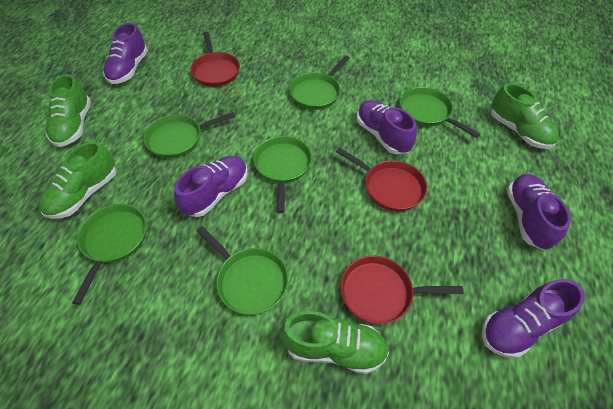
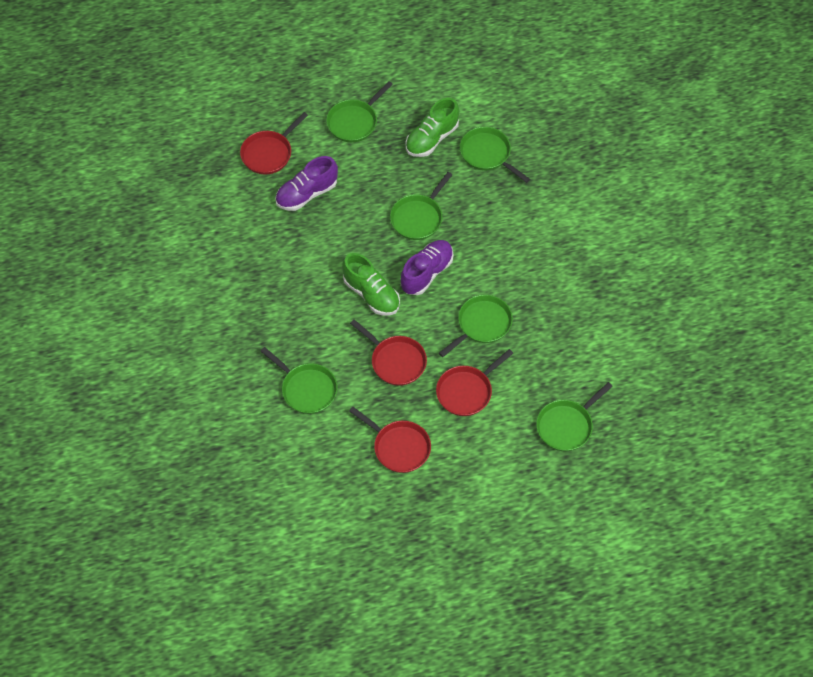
green shoe: [39,141,117,219] [46,74,91,147] [280,311,389,374] [491,83,559,149] = 4 -> [342,253,400,316] [406,98,459,157] = 2
purple shoe: [103,23,148,84] [174,156,248,217] [357,100,417,154] [482,279,585,359] [507,174,571,250] = 5 -> [275,156,338,211] [401,240,454,295] = 2
red pan: [191,32,240,87] [336,147,427,211] [340,256,464,324] = 3 -> [240,112,308,175] [349,407,431,473] [350,319,427,386] [436,349,513,416] = 4

